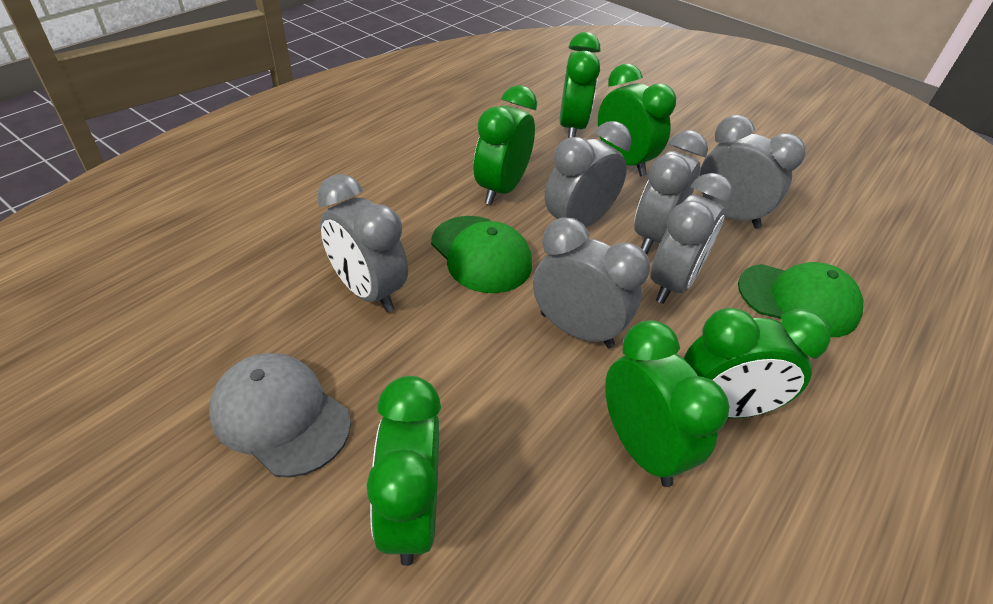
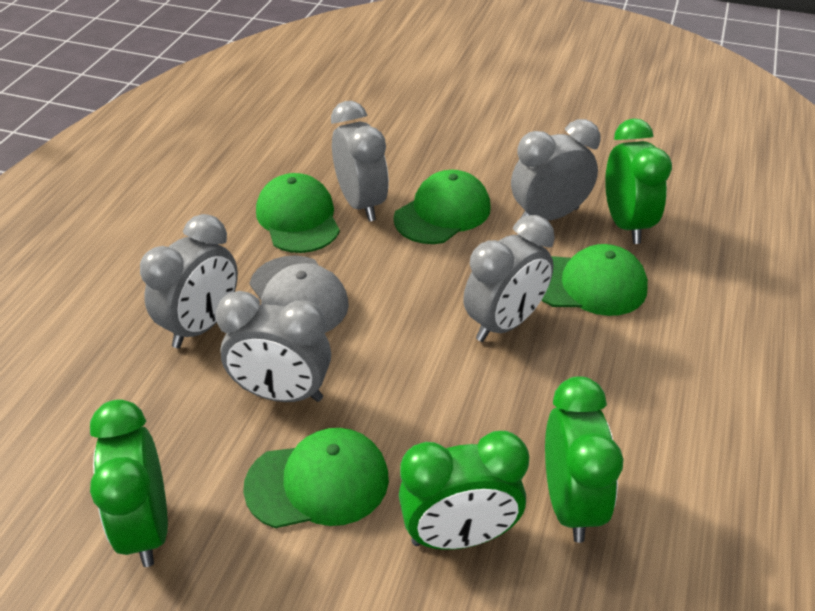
green cap: [431,216,532,293] [738,262,863,337] = 2 -> [243,428,389,528] [256,173,340,253] [393,170,491,244] [542,244,648,316] = 4
green clock: [366,376,441,566] [474,85,537,205] [559,32,600,138] [598,64,676,176] [605,320,729,487] [684,308,831,419] = 6 -> [90,399,168,567] [399,431,529,550] [545,376,624,543] [605,118,672,244] = 4
grey clock: [317,174,408,313] [533,218,650,348] [544,121,631,227] [634,130,708,254] [650,173,734,304] [699,115,806,229] = 6 -> [140,214,238,348] [216,291,331,402] [331,101,389,221] [463,215,555,342] [511,119,600,220] = 5

